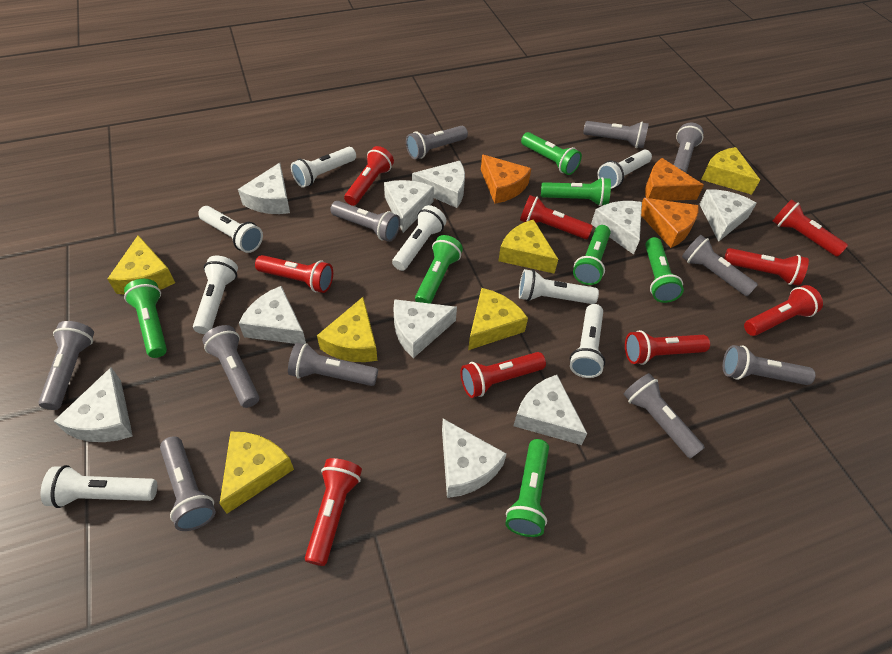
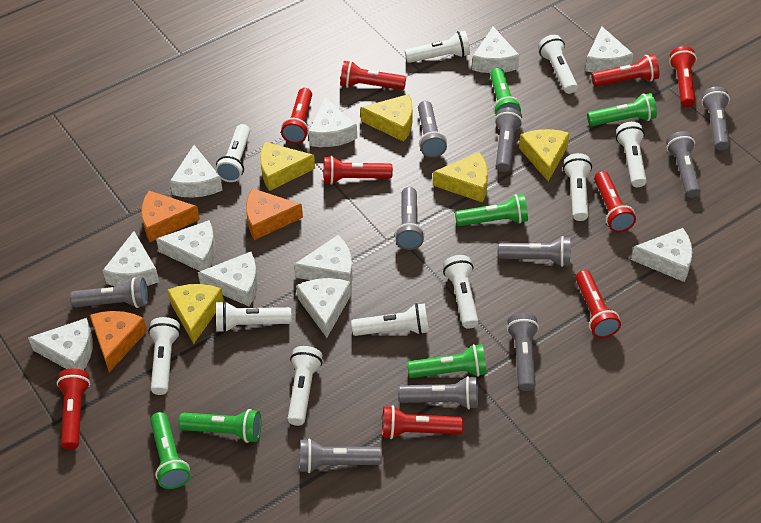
green flashlight: [124,279,167,358] [415,235,463,304] [505,439,549,537] [521,132,582,175] [541,177,611,206] [573,225,611,285] [645,237,684,303] = 7 -> [150,412,190,489] [178,409,261,443] [407,344,487,378] [455,194,528,226] [490,68,521,115] [587,93,657,126] = 6
grey flashlight: [38,321,94,410] [160,436,216,531] [202,325,259,408] [288,343,378,386] [330,201,400,242] [406,126,468,159] [583,121,649,148] [624,373,705,459] [674,123,704,173] [682,235,758,296] [723,345,815,385] = 11 -> [70,277,148,308] [300,438,382,473] [395,187,425,250] [398,376,478,409] [418,101,447,158] [495,107,523,172] [498,236,571,267] [507,313,539,391] [666,131,701,198] [701,87,730,150] = 10
white cheese: [54,367,133,442] [238,163,290,214] [239,286,306,344] [384,180,434,233] [393,299,457,358] [412,161,465,208] [442,419,507,498] [514,375,587,445] [591,201,642,255] [699,189,757,242] = 10 -> [28,318,93,370] [103,231,159,287] [156,220,215,271] [170,145,223,198] [198,252,258,306] [294,235,353,284] [296,278,351,338] [309,97,357,147] [472,27,519,73] [585,26,633,73] [631,228,692,282] = 11
white flashlight: [41,465,157,508] [193,256,238,334] [198,206,263,253] [291,147,356,188] [392,205,447,271] [519,269,599,304] [570,304,605,378] [597,150,652,189] = 8 -> [148,317,180,395] [215,124,250,182] [216,301,291,333] [288,346,323,426] [351,303,429,336] [405,31,470,63] [443,255,478,329] [538,35,578,94] [563,153,592,221] [616,122,647,187] = 10
yellow cheese: [107,235,175,295] [220,431,294,514] [317,297,377,362] [468,288,528,350] [498,219,558,274] [701,147,760,195] = 6 -> [167,284,224,344] [260,142,315,191] [360,94,413,142] [433,152,488,202] [519,129,570,182] = 5

